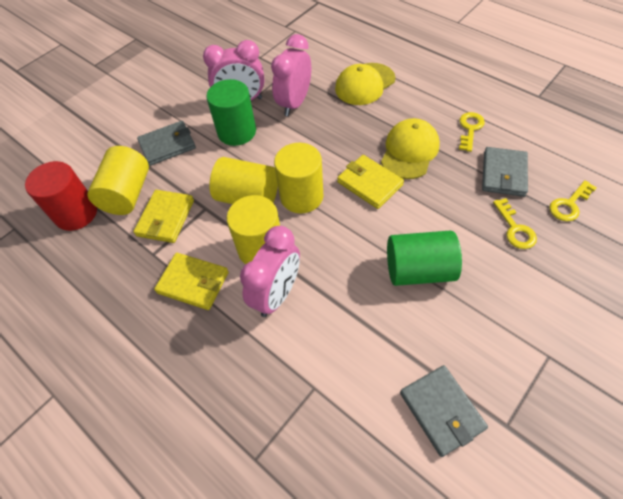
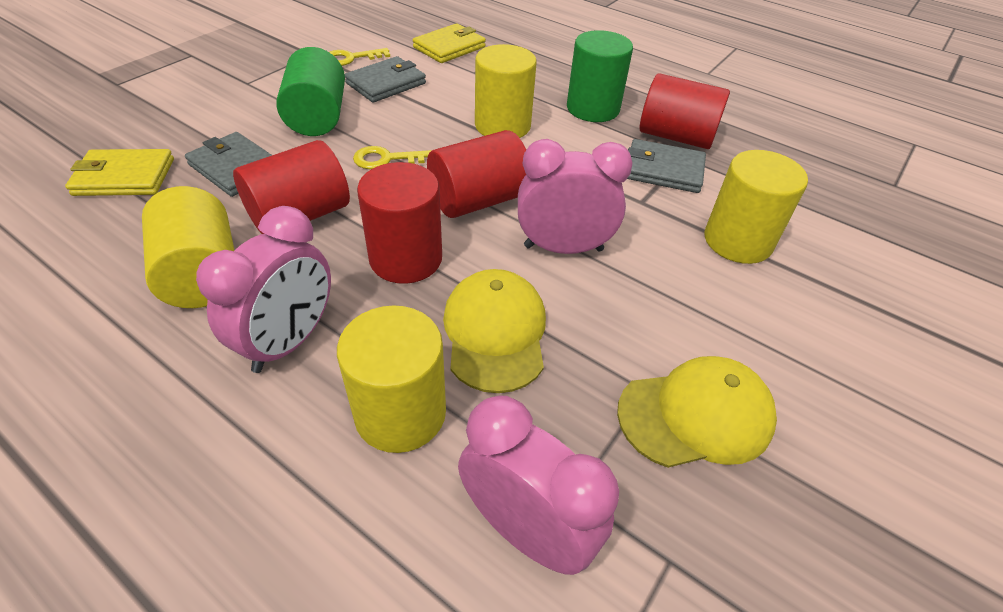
red cylinder: [25,161,97,231] = 1 -> [233,140,350,234] [357,162,442,284] [427,130,526,218] [640,73,730,149] = 4
yellow key: [459,112,485,152] [493,198,537,249] [549,180,597,221] = 3 -> [329,48,390,66] [353,146,432,169] = 2
yellow wallet: [133,190,194,243] [154,253,229,310] [337,155,404,209] = 3 -> [65,149,174,196] [413,23,486,63] = 2

